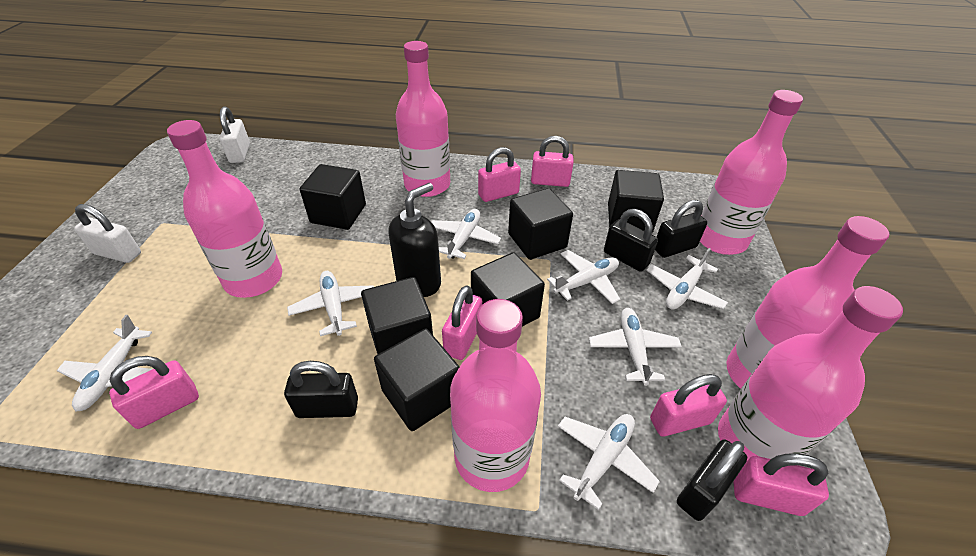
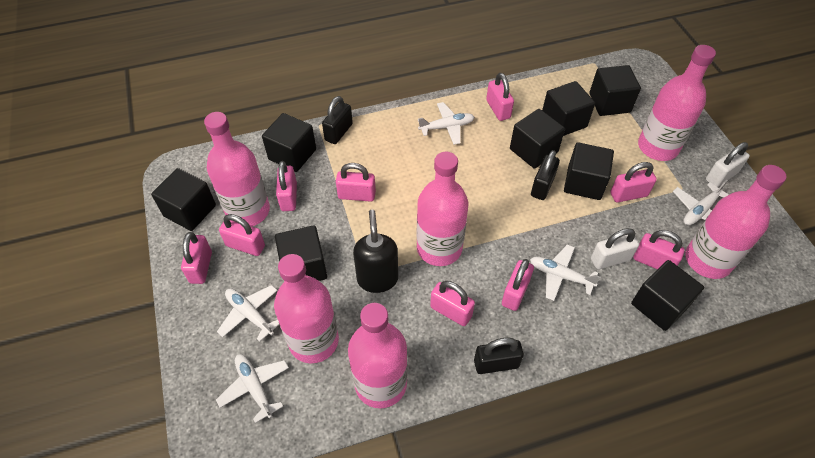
black cube: [299,164,366,230] [361,277,433,355] [374,328,459,431] [471,252,545,326] [508,188,573,260] [608,170,664,232] = 6 -> [151,168,216,231] [262,113,316,172] [275,226,327,281] [510,109,565,169] [542,81,595,136] [564,142,614,200] [589,65,641,116] [631,260,704,331] = 8
black padlock: [284,361,358,418] [604,209,658,272] [655,200,707,258] [677,439,747,521] = 4 -> [322,96,353,144] [474,338,524,374] [531,150,560,200] = 3
pink padlock: [109,356,199,429] [442,285,482,360] [478,147,521,202] [531,136,574,187] [650,374,727,437] [733,453,829,516] = 6 -> [181,232,212,284] [219,214,265,256] [276,161,297,211] [336,163,376,202] [430,281,475,326] [486,73,514,121] [502,259,534,311] [610,162,657,203] [634,230,685,269] = 9
white plane: [57,315,152,412] [287,271,374,336] [431,209,501,259] [547,250,620,304] [558,414,660,510] [589,308,682,386] [646,248,728,309] = 7 -> [216,354,289,423] [217,285,279,342] [418,102,475,145] [530,245,601,301] [673,180,729,225] = 5

